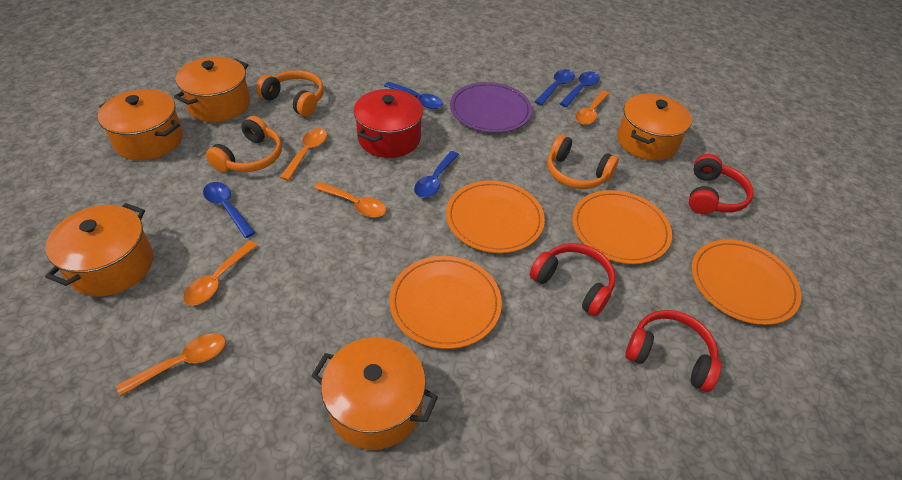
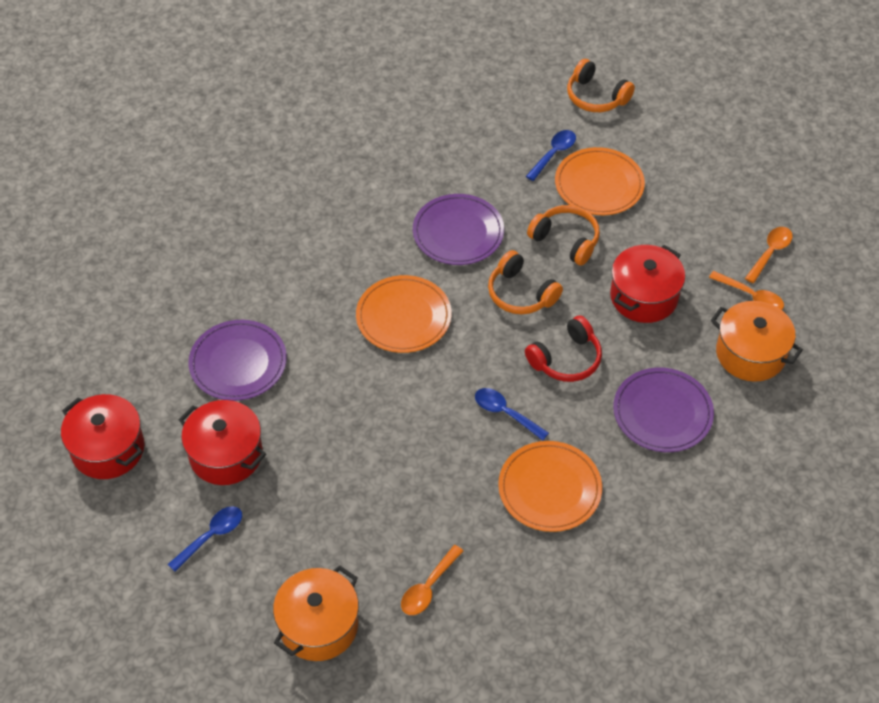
blue spoon: [203,182,256,238] [384,82,443,109] [414,151,459,198] [535,69,575,106] [559,71,600,107] = 5 -> [168,506,242,572] [475,388,549,441] [526,130,576,181] = 3
orange plate: [389,256,502,349] [446,180,545,253] [572,190,672,264] [691,239,802,325] = 4 -> [356,275,452,353] [498,441,602,532] [555,147,645,215] = 3
orange pot: [45,203,153,296] [98,89,183,160] [174,56,250,122] [311,337,438,450] [617,94,692,161] = 5 -> [273,565,359,661] [711,301,803,382] = 2
orange spoon: [116,333,226,396] [183,241,258,306] [280,128,327,181] [314,182,386,218] [575,90,609,125] = 5 -> [401,545,463,615] [709,271,784,310] [745,227,793,283] = 3
purple plate: [450,82,532,133] = 1 -> [188,320,287,401] [413,194,504,265] [613,368,714,452] = 3
red headphones: [530,243,616,316] [625,310,721,392] [689,154,754,214] = 3 -> [525,315,602,382] = 1
red pot: [353,89,423,158] = 1 -> [61,394,144,479] [179,400,266,485] [610,245,685,323] = 3

